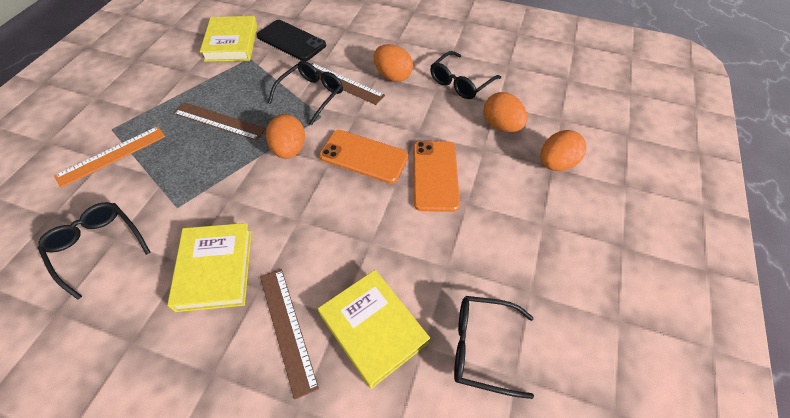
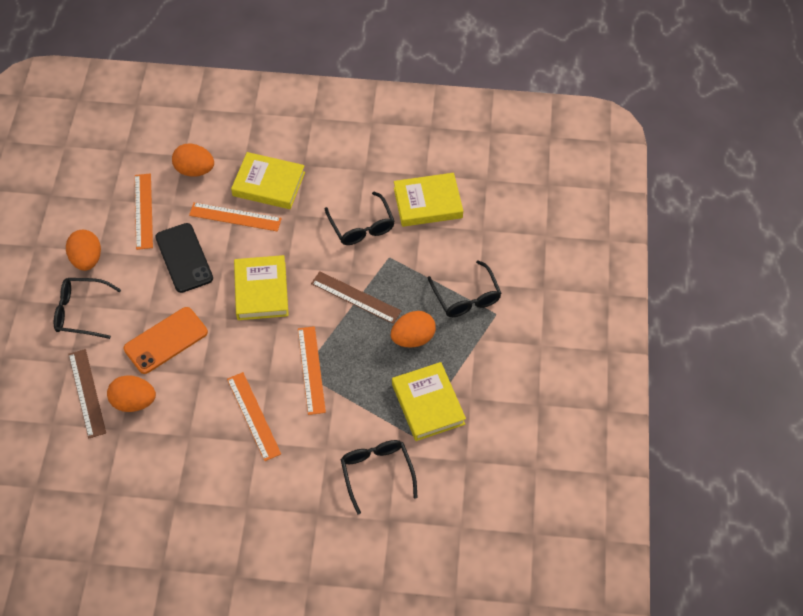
brown ruler: [173,102,266,141] [260,269,319,400] [311,63,385,105] = 3 -> [68,349,106,439] [311,271,401,324] = 2
orange phone: [319,130,409,184] [413,141,460,212] = 2 -> [124,307,208,374] = 1
orange ruler: [54,126,165,188] = 1 -> [135,173,153,250] [189,202,282,232] [227,372,281,461] [298,326,326,415] = 4
yellow book: [167,223,252,312] [200,16,257,62] [318,270,430,389] = 3 -> [231,152,305,209] [234,255,289,320] [392,362,466,441] [394,173,463,227] = 4

